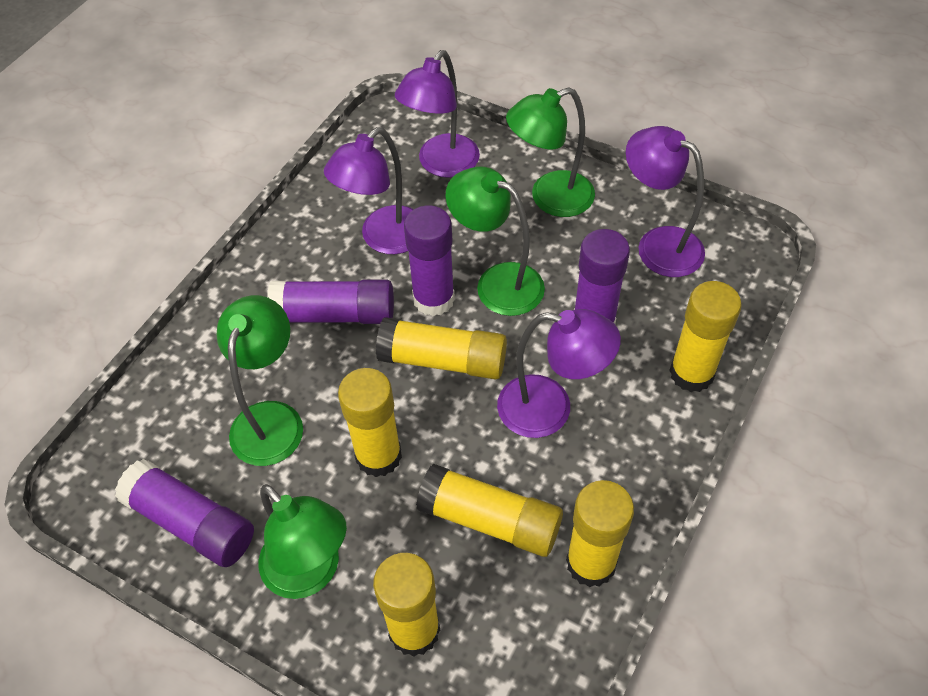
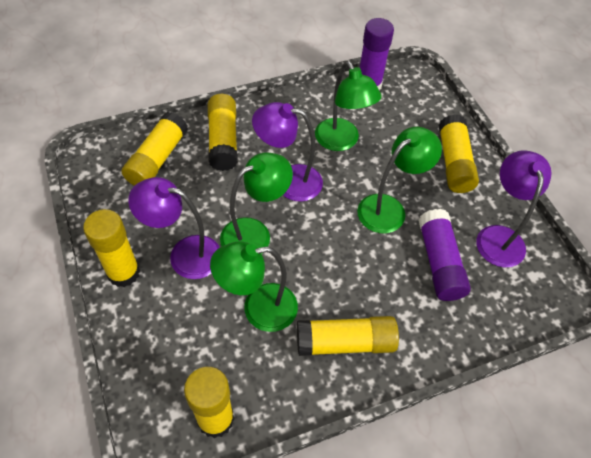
purple glue stick: [115,459,254,567] [267,280,394,324] [404,206,455,316] [574,229,630,324] = 4 -> [360,18,394,90] [418,209,471,301] = 2
purple lamp: [324,127,414,254] [395,50,480,178] [497,309,621,438] [626,126,705,277] = 4 -> [128,177,220,279] [252,102,323,202] [476,150,551,267] = 3

